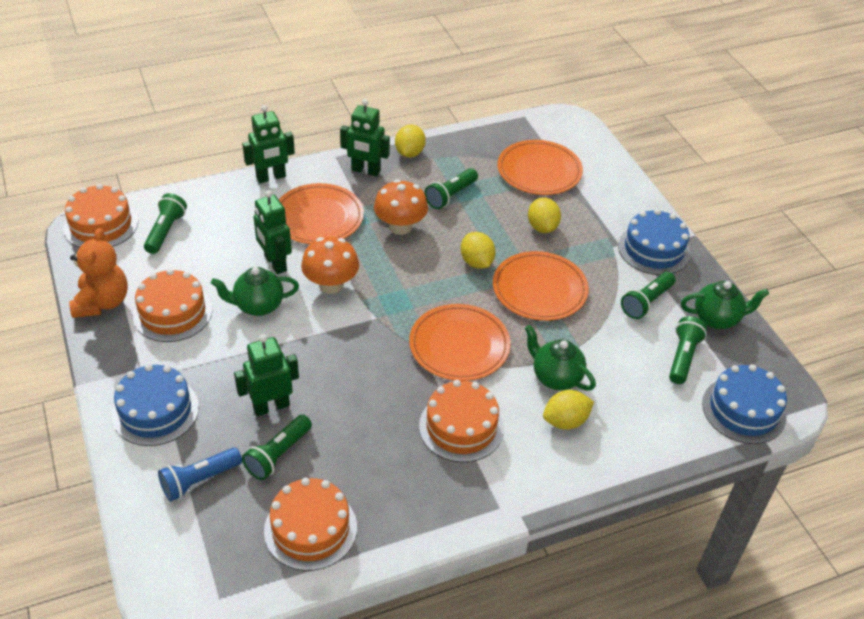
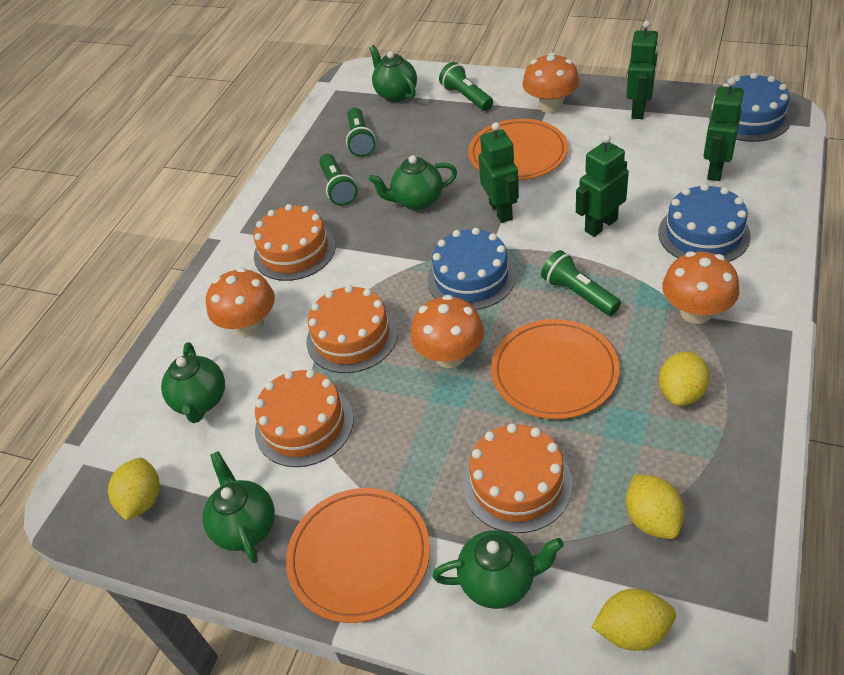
blue flashlight: [158,448,242,501] = 1 -> none = 0
green flashlight: [144,193,187,254] [242,415,312,480] [425,168,478,209] [621,272,675,319] [669,316,707,384] = 5 -> [319,154,358,206] [346,108,376,157] [439,62,493,111] [541,250,621,316] = 4
green teapot: [211,267,299,316] [525,325,596,391] [681,281,769,329] = 3 -> [161,342,225,423] [202,451,275,564] [369,45,417,102] [369,155,457,210] [432,530,564,609] = 5
orange mushroom: [301,237,359,294] [374,179,428,235] = 2 -> [206,268,275,337] [410,295,484,368] [522,53,579,113] [662,251,739,324] = 4
orange plate: [279,183,364,244] [409,304,511,381] [493,251,589,321] [498,140,583,195] = 4 -> [286,488,430,623] [468,119,568,181] [491,319,620,419] = 3
orange teddy bear: [70,228,128,318] = 1 -> none = 0

